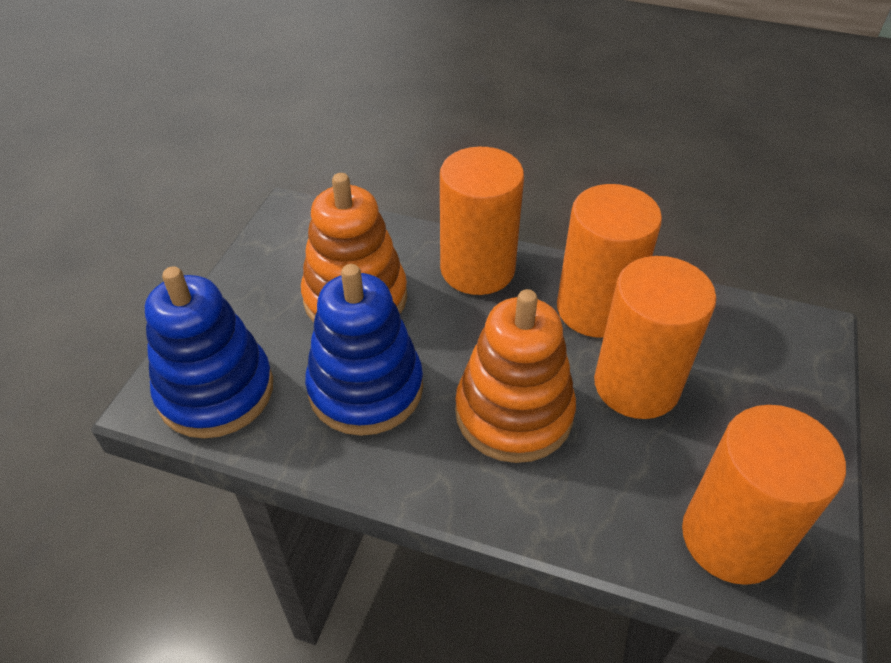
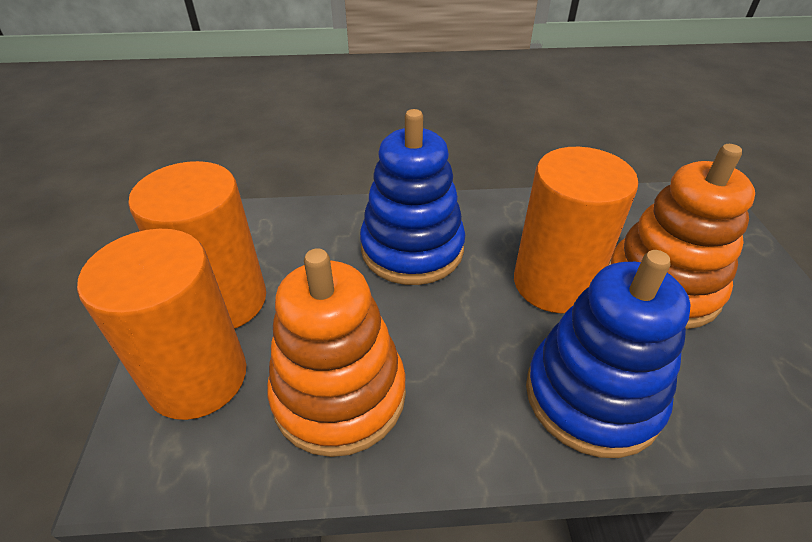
orange cylinder: [440,147,524,295] [557,184,662,338] [594,256,716,419] [682,405,846,585] = 4 -> [77,229,246,420] [128,161,266,329] [514,147,638,313] = 3

